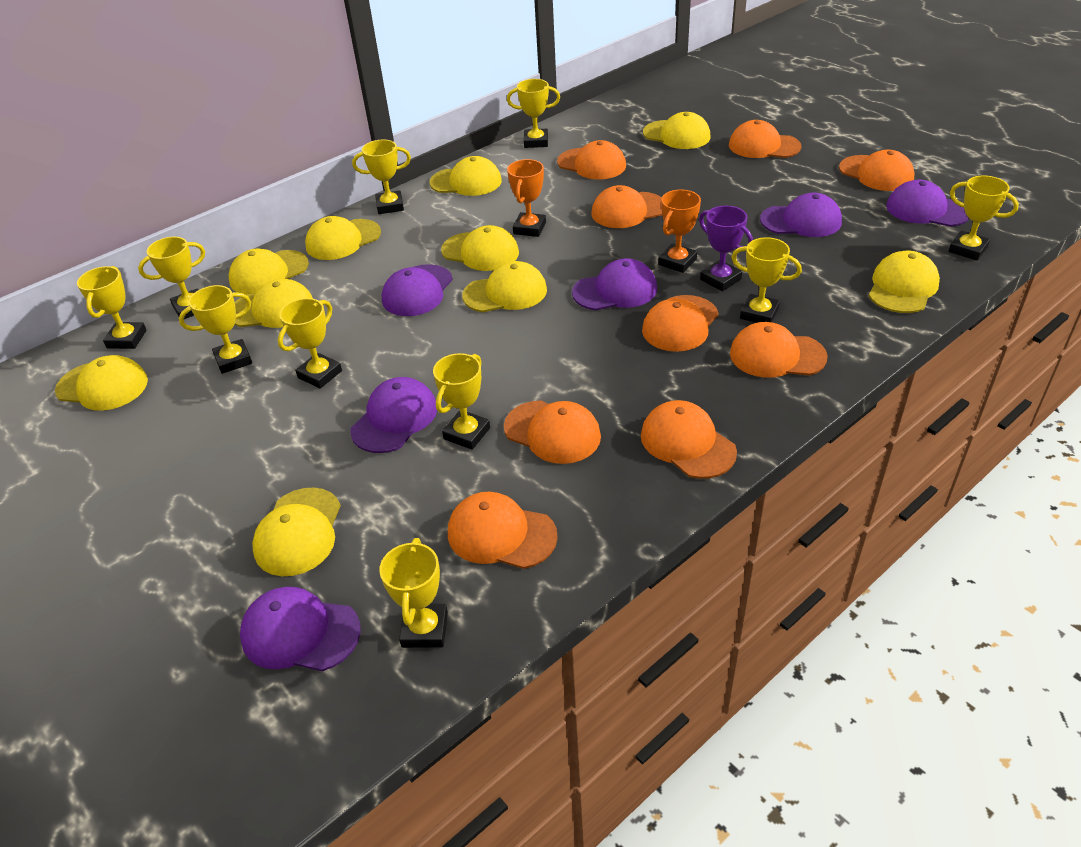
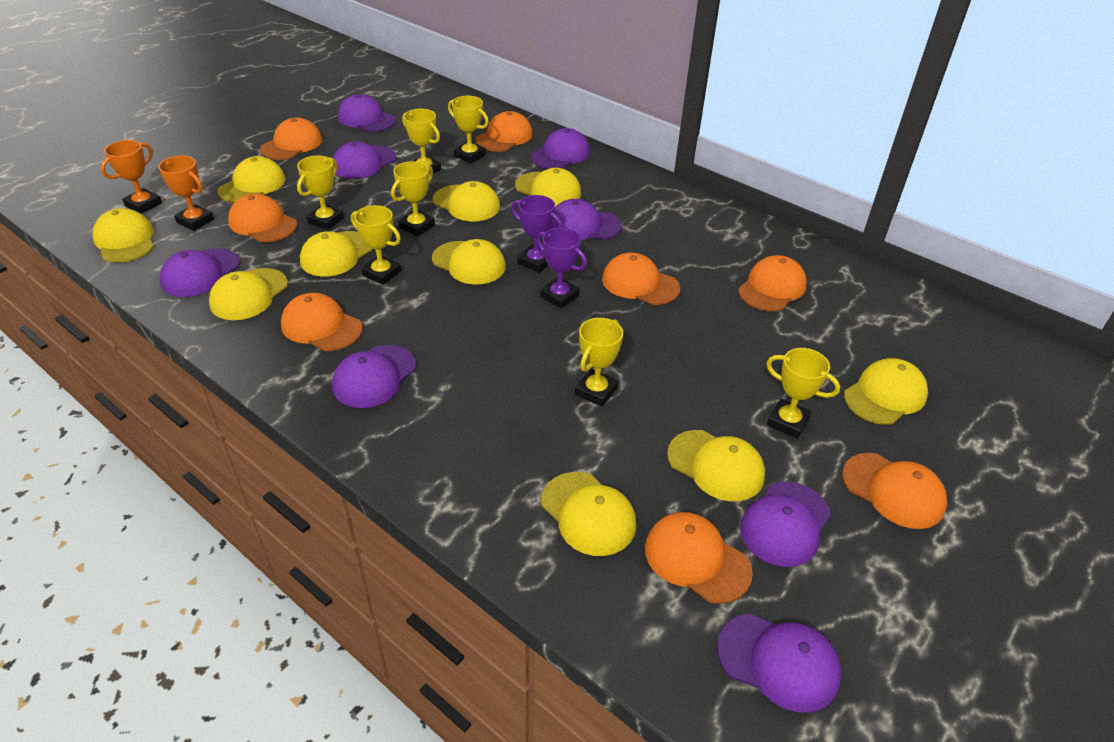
orange cap: [448,492,558,569] [504,400,601,464] [557,140,626,179] [592,185,662,228] [641,400,737,479] [642,295,719,352] [729,120,801,158] [730,322,828,378] [839,150,915,191] = 9 -> [228,194,297,242] [260,118,322,160] [281,293,363,351] [476,111,533,152] [602,252,680,305] [645,512,753,604] [738,255,807,311] [842,453,947,529] = 8
purple cap: [240,587,361,671] [350,377,437,453] [382,264,453,316] [572,258,657,310] [760,193,842,237] [886,180,969,227] = 6 -> [160,248,240,297] [332,345,416,408] [333,141,396,179] [338,94,396,132] [531,128,590,169] [550,199,622,240] [717,614,842,713] [740,482,831,567] = 8
purple trophy: [699,206,753,291] = 1 -> [511,195,562,273] [536,227,587,308] = 2
yellow trophy: [77,266,147,349] [138,237,205,319] [179,285,252,374] [278,298,342,389] [352,139,411,214] [379,538,448,648] [433,353,490,450] [507,79,560,148] [731,237,802,323] [949,176,1019,261] = 10 -> [297,155,344,230] [351,205,401,285] [391,161,435,236] [402,109,441,174] [448,96,489,163] [575,318,623,406] [766,348,840,439] = 7

